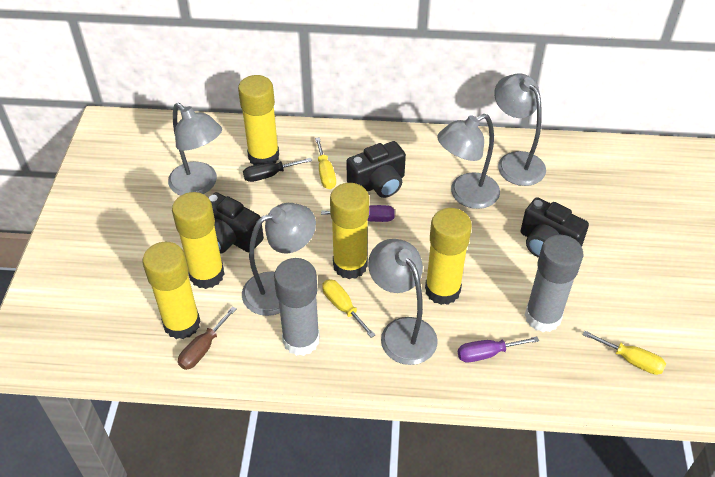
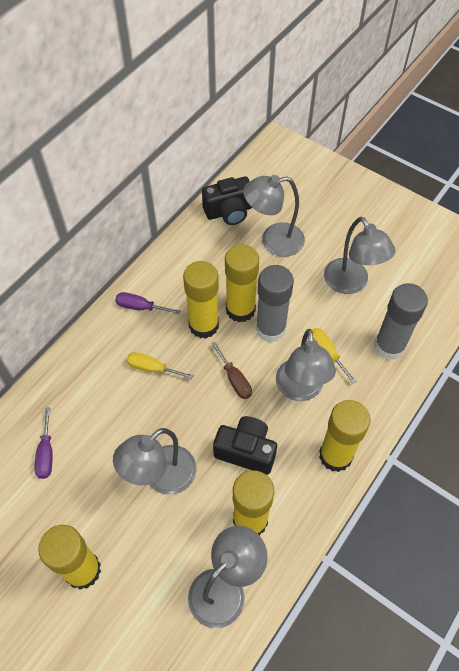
black camera: [209,192,264,254] [347,141,406,198] [521,197,589,258] = 3 -> [202,176,252,225] [213,416,277,475] = 2
black screwdriver: [243,158,312,182] = 1 -> none = 0
yellow screwdriver: [315,137,336,189] [322,279,375,338] [583,331,666,375] = 3 -> [127,352,194,380] [312,328,356,384] = 2

